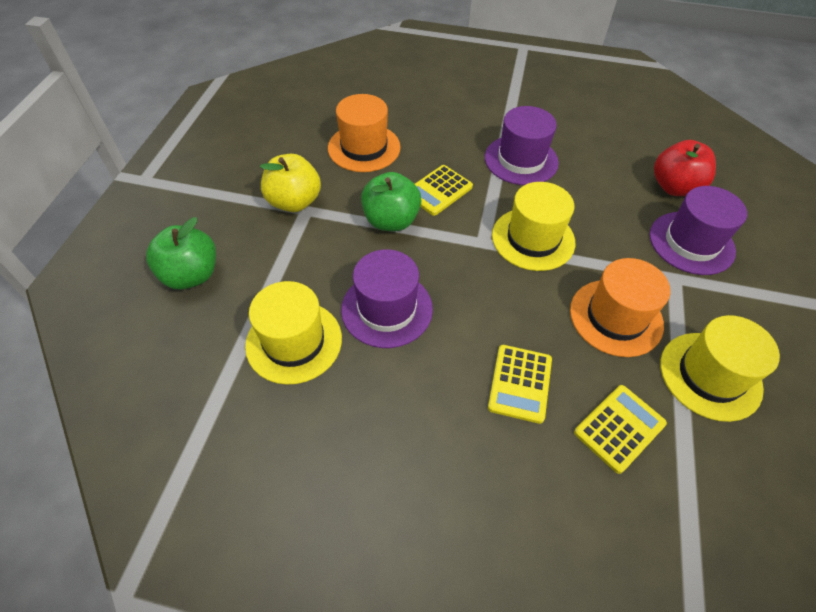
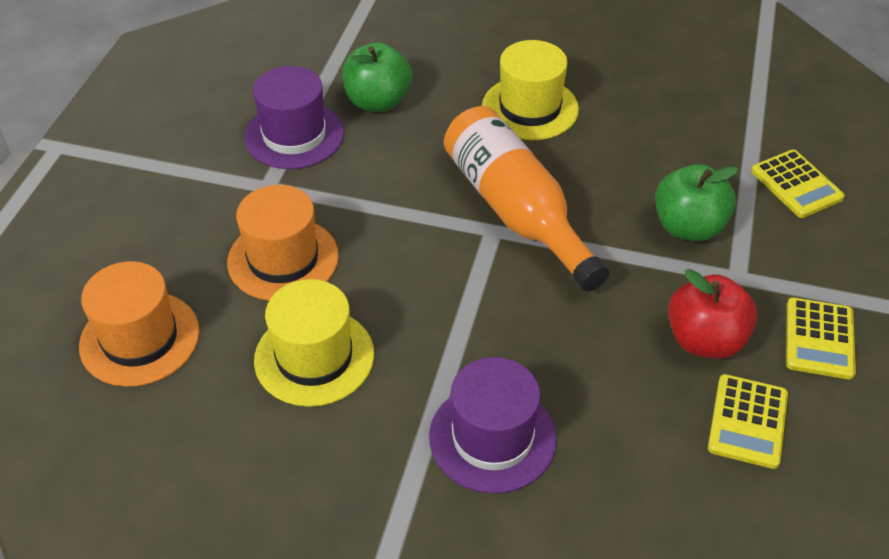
orange bottle: none = 0 -> [444,106,609,292] = 1
purple hat: [341,249,433,348] [485,106,559,185] [650,186,747,275] = 3 -> [244,66,344,169] [429,357,557,493] = 2
yellow apple: [260,154,321,212] = 1 -> none = 0
yellow hat: [245,281,342,385] [492,182,575,271] [660,315,780,422] = 3 -> [254,279,374,407] [482,40,579,140] = 2

